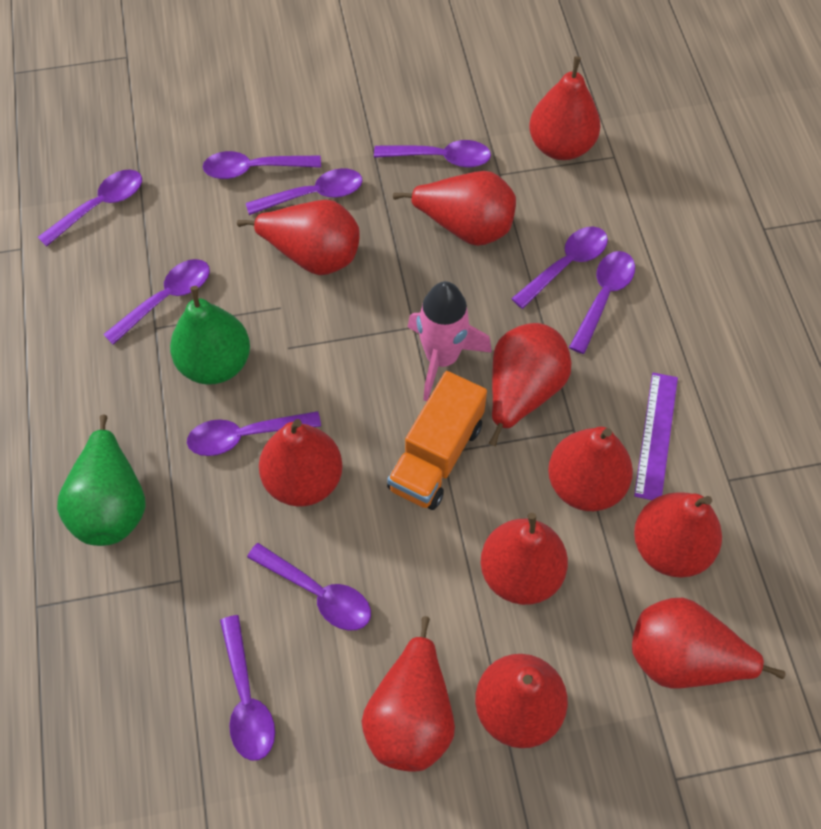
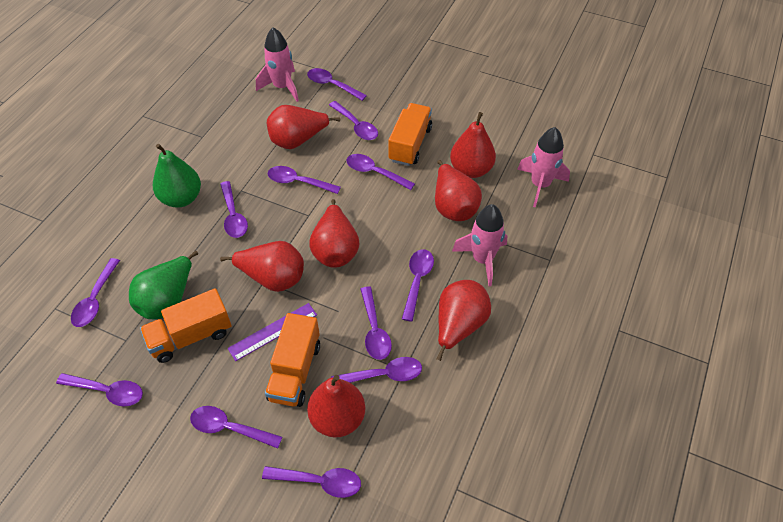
orange truck: [387,371,487,510] = 1 -> [140,288,232,363] [265,313,320,407] [388,103,432,166] = 3
pink rocket: [408,281,492,401] = 1 -> [256,27,299,102] [452,204,507,287] [517,127,570,207] = 3
purple spoon: [38,169,142,247] [103,259,210,345] [187,411,321,456] [203,151,321,179] [220,615,275,761] [246,168,363,215] [247,543,371,631] [374,140,491,168] [511,226,608,309] [569,251,635,354] = 10 -> [56,373,143,407] [71,258,120,327] [190,406,282,449] [220,181,248,238] [262,466,361,498] [267,166,341,194] [307,68,367,101] [329,101,378,140] [331,357,422,383] [347,154,415,190] [360,286,392,360] [402,249,434,322] = 12
red pear: [237,200,360,275] [259,419,343,507] [362,616,455,772] [393,171,516,246] [475,654,568,748] [480,513,568,605] [489,323,571,446] [529,56,600,160] [548,427,633,511] [632,598,786,688] [634,493,722,577] = 11 -> [220,241,304,292] [267,105,340,149] [307,375,365,438] [309,199,359,268] [435,160,482,221] [436,280,491,361] [450,112,496,178] = 7

